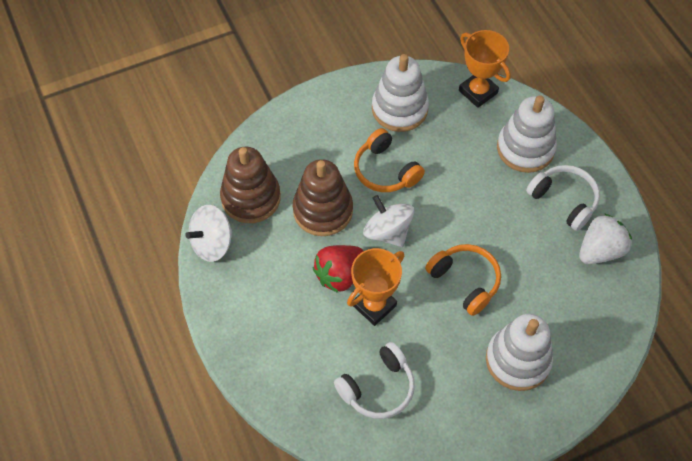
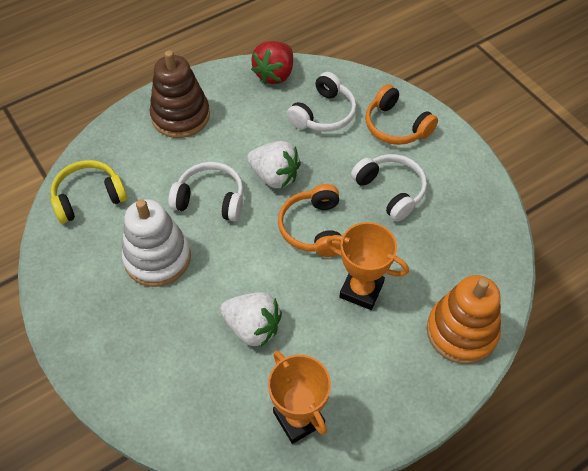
brown stacking toy: [220,147,281,223] [293,159,353,236] = 2 -> [150,50,210,138] = 1
orange stacking toy: none = 0 -> [427,275,501,364] = 1
white headphones: [334,342,415,419] [526,165,600,231] = 2 -> [168,162,244,221] [287,72,356,132] [351,154,427,221] = 3
white spinning top: [185,205,232,262] [363,195,414,247] = 2 -> none = 0
white stacking toy: [372,54,429,132] [486,314,553,391] [497,95,557,173] = 3 -> [122,199,191,287] = 1
white strawberry: [579,213,632,264] = 1 -> [220,292,282,347] [247,141,301,188] = 2
yellow headphones: none = 0 -> [51,160,127,224] = 1

